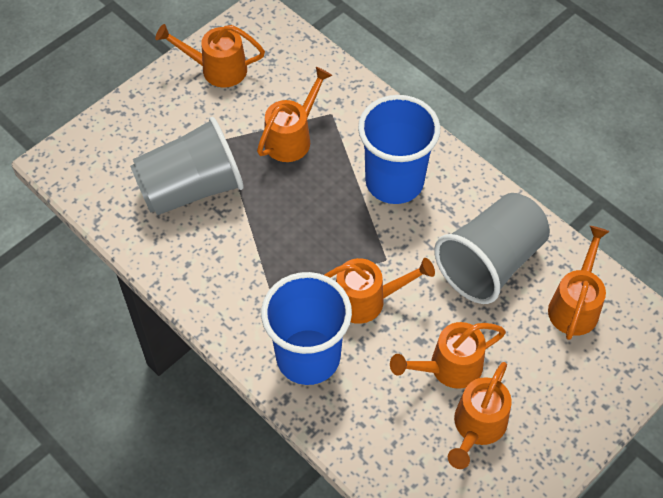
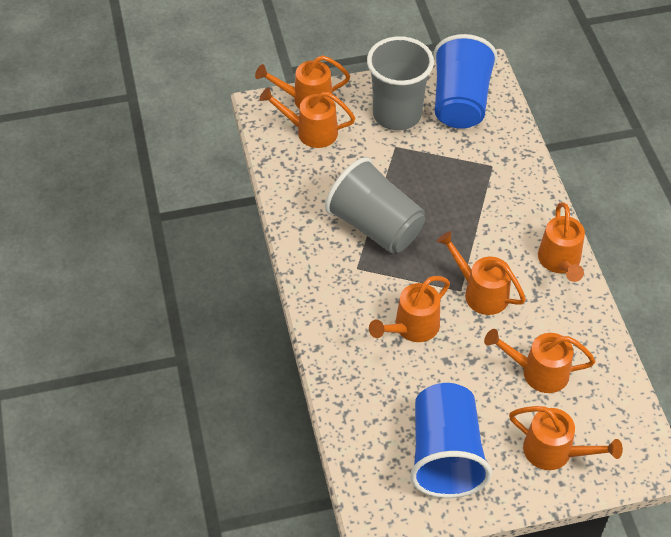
orange watering can: [155,24,265,87] [257,67,332,162] [325,258,435,324] [390,322,506,389] [448,362,512,469] [548,226,610,340] = 6 -> [255,55,350,109] [259,87,355,148] [369,276,450,342] [437,231,526,315] [484,329,595,393] [509,406,623,470] [538,202,585,282] = 7

